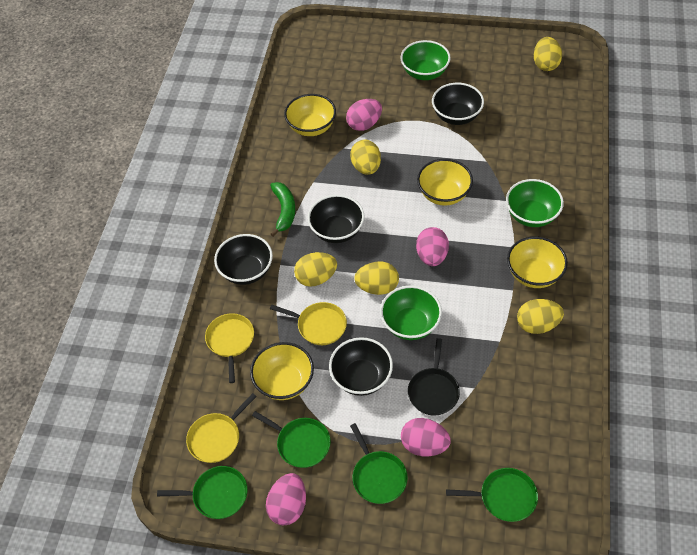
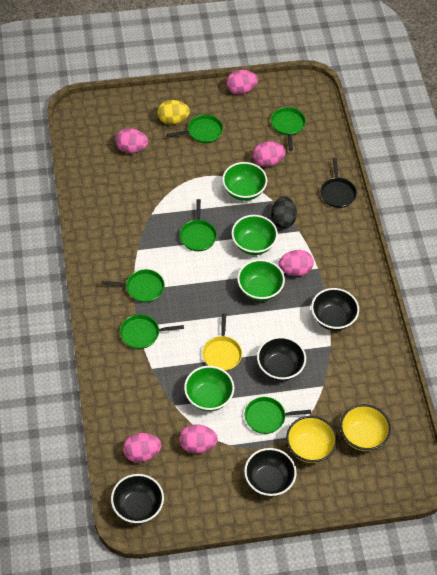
black egg: none = 0 -> [271,196,297,229] = 1
green banana: [270,182,295,237] = 1 -> none = 0
green bowl: [380,286,442,340] [400,40,451,80] [506,179,564,227] = 3 -> [184,366,234,411] [222,162,267,201] [232,215,278,255] [237,259,285,301] = 4
green pan: [157,466,248,519] [252,411,331,468] [350,423,408,504] [446,468,538,522] = 4 -> [102,269,165,303] [120,314,184,349] [167,115,223,143] [180,199,217,251] [245,397,311,434] [271,107,306,151] = 6
pink egg: [266,473,306,526] [346,99,382,131] [401,418,451,456] [416,227,449,266] = 4 -> [115,128,148,153] [123,433,161,463] [179,424,218,453] [226,70,258,94] [253,141,286,167] [279,250,314,276] = 6
yellow bowl: [250,342,314,400] [284,94,336,136] [417,159,473,206] [507,236,568,288] = 4 -> [286,416,338,463] [340,404,391,451] = 2
yellow egg: [294,252,337,287] [350,139,381,175] [354,262,399,295] [517,299,564,334] [534,37,562,71] = 5 -> [157,100,190,125] = 1
yellow pan: [186,393,257,463] [205,313,254,383] [270,302,347,345] = 3 -> [202,313,242,371] = 1

